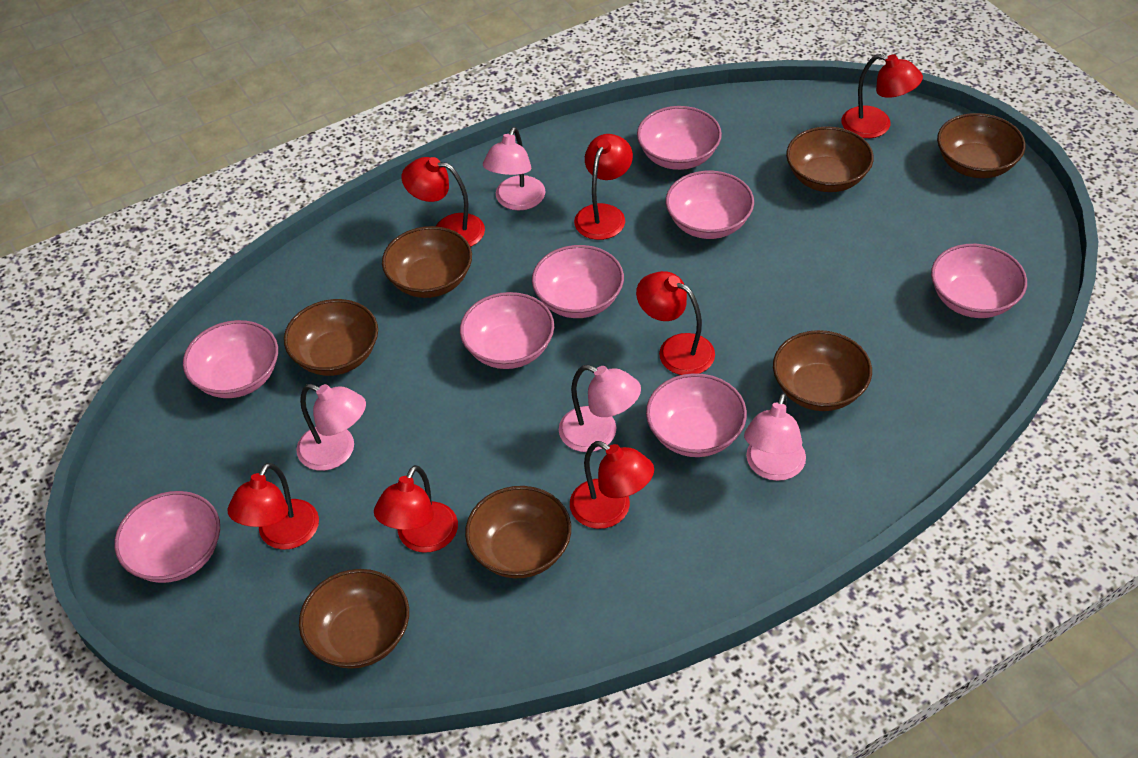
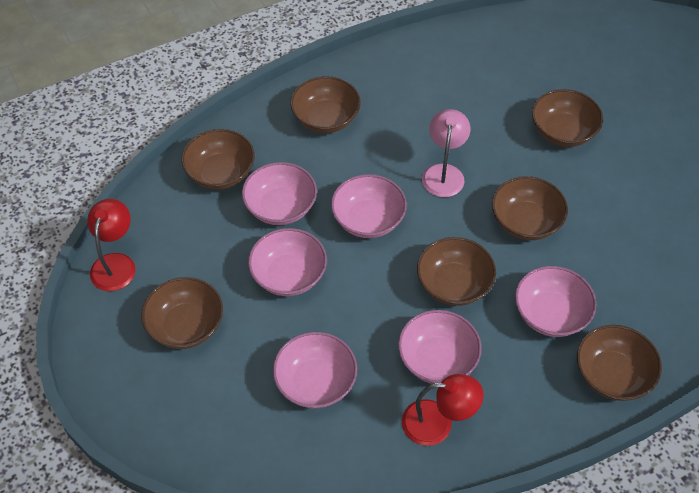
pink bowl: [115,491,220,583] [183,320,278,398] [460,292,554,369] [532,245,624,318] [637,106,722,170] [646,373,747,457] [666,171,754,239] [931,244,1027,318] = 8 -> [242,162,317,225] [248,228,327,296] [273,332,357,409] [331,174,407,238] [398,310,482,384] [515,266,596,337] = 6
pink lamp: [296,384,366,471] [483,127,545,211] [559,365,641,452] [744,393,806,481] = 4 -> [422,109,470,197] = 1
red lamp: [228,463,319,550] [374,465,458,553] [402,157,485,247] [570,441,654,529] [574,134,633,240] [636,271,715,375] [842,54,923,138] = 7 -> [87,199,136,291] [402,374,484,446] = 2

